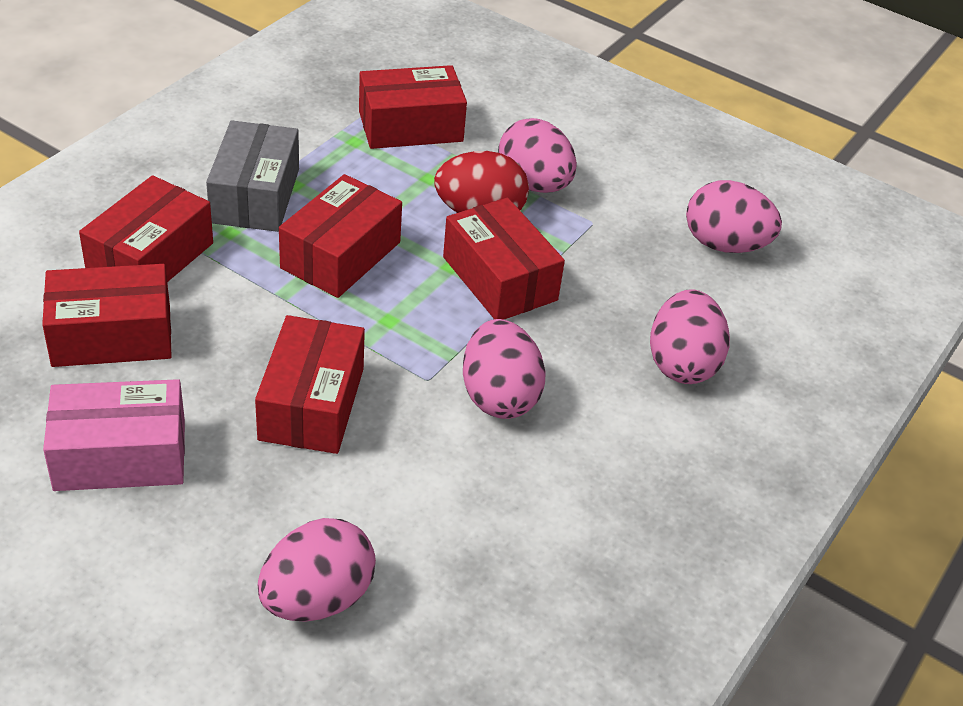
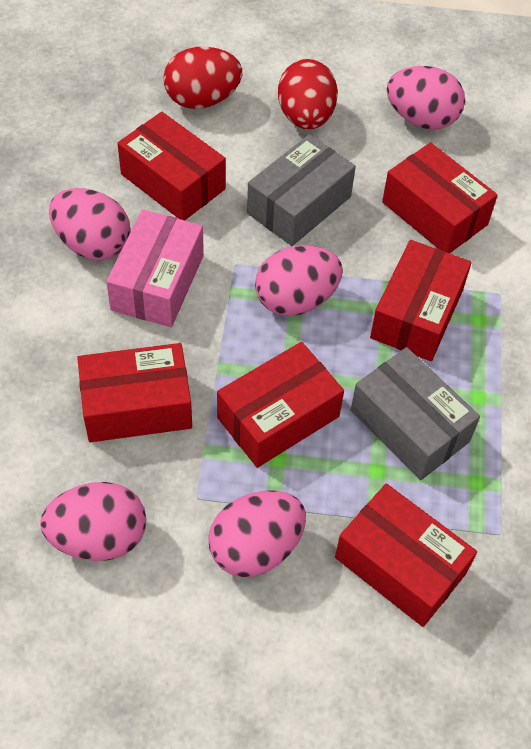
grey box: [206,120,299,232] = 1 -> [247,134,356,246] [351,347,480,480] = 2
red egg: [434,151,529,213] = 1 -> [163,47,242,109] [278,59,338,129] = 2

